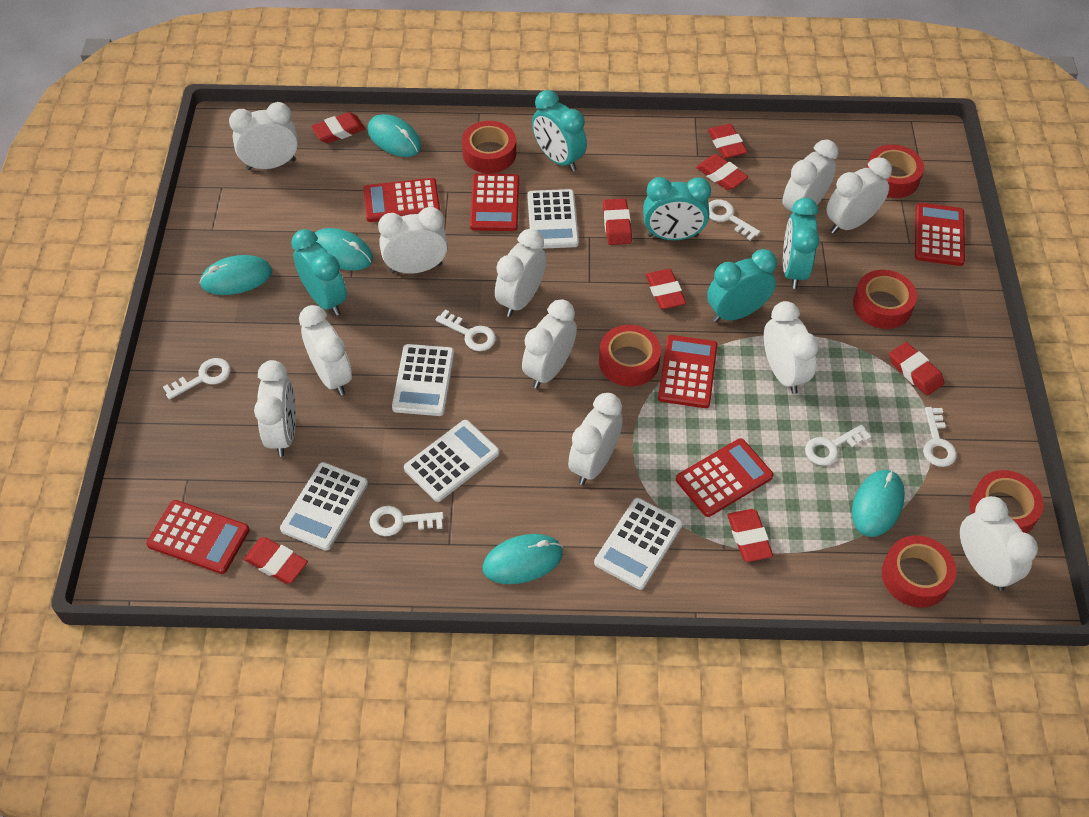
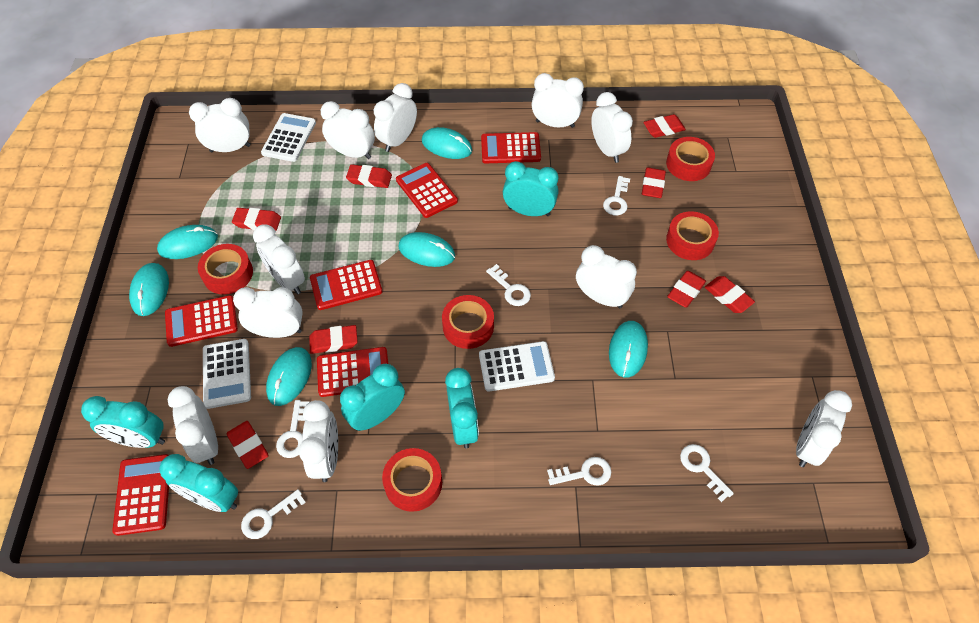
red tape: [462,121,516,173] [599,325,661,387] [853,270,917,329] [866,145,924,198] [882,535,956,608] [970,470,1044,533] = 6 -> [198,244,253,295] [382,448,442,512] [442,295,494,349] [666,137,715,181] [666,211,719,260] = 5
turquoise mouse: [199,255,272,295] [315,228,373,271] [368,114,421,157] [482,534,563,584] [852,470,905,537] = 5 -> [129,263,169,316] [157,225,218,259] [266,347,312,406] [398,232,455,267] [422,127,472,159] [609,321,648,378] = 6
white calculator: [280,462,368,551] [392,344,454,416] [404,420,500,502] [527,189,579,249] [594,498,683,590] = 5 -> [203,339,251,409] [261,113,316,162] [479,341,555,392] = 3

